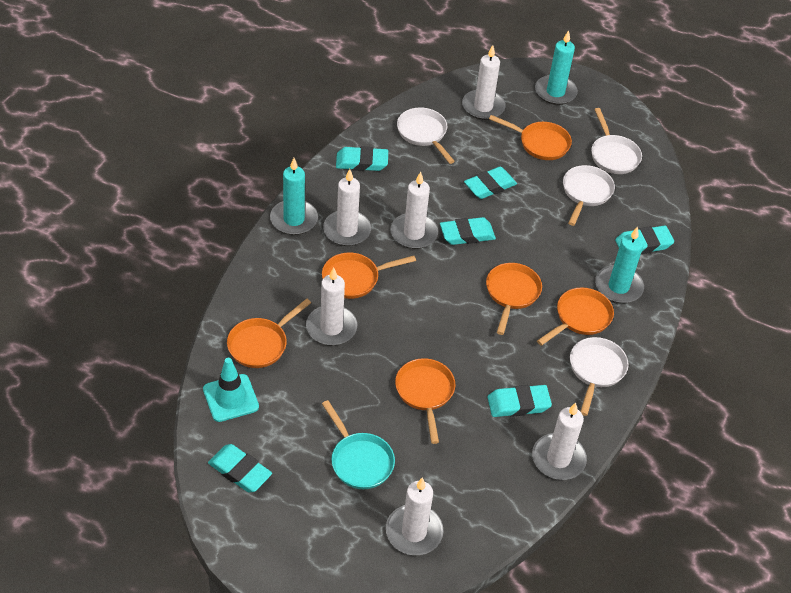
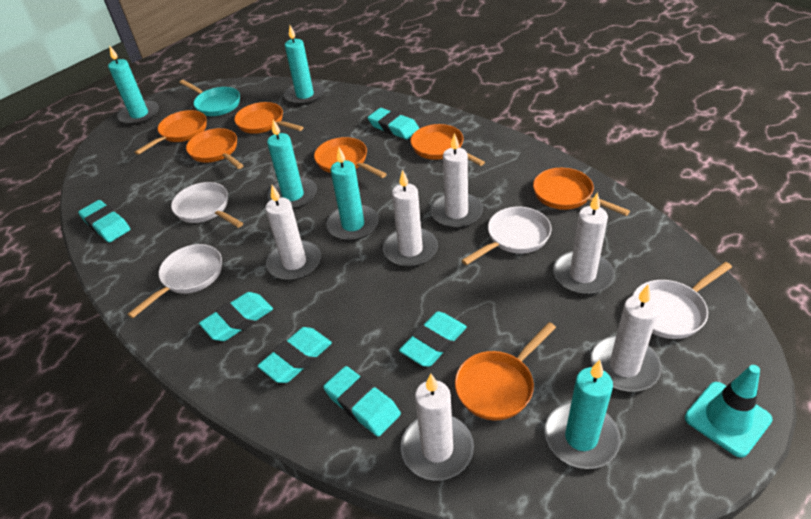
orange pan: [227,299,311,368] [322,253,416,299] [395,358,456,444] [486,263,542,335] [489,115,572,160] [537,288,614,346] = 6 -> [135,110,207,155] [186,128,244,169] [234,102,304,134] [314,137,387,178] [410,124,485,166] [455,322,556,420] [533,168,630,216] = 7
turquoise candle: [270,158,318,235] [535,30,578,105] [595,227,644,303] = 3 -> [108,45,159,125] [267,120,317,210] [284,25,325,105] [326,147,379,241] [545,360,621,469] = 5

